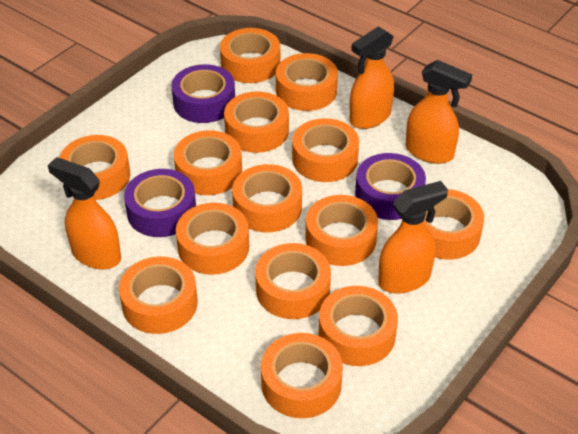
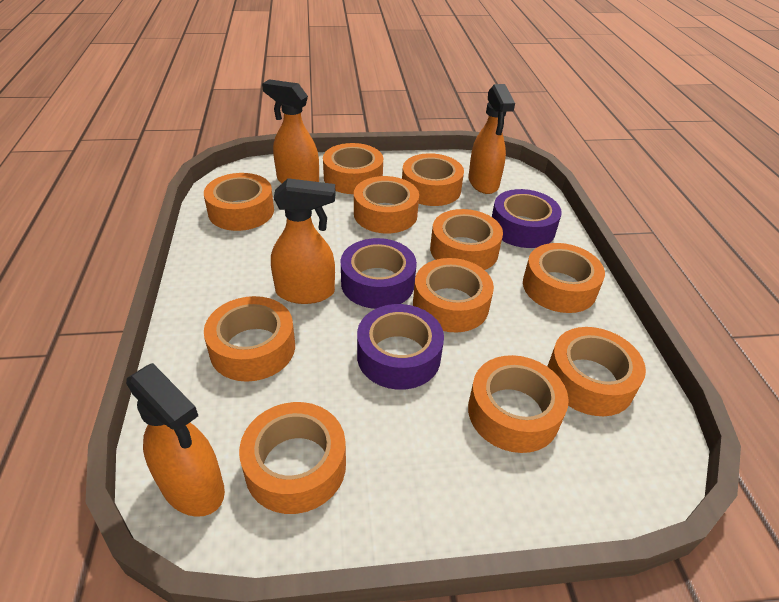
orange tape: [59,135,130,200] [119,257,198,334] [174,130,242,195] [176,203,249,275] [220,28,280,83] [224,91,289,153] [232,164,302,232] [255,243,331,319] [261,333,343,418] [276,53,338,111] [292,118,359,182] [306,195,378,266] [319,286,398,366] [423,189,484,260] = 14 -> [204,173,274,231] [204,296,295,382] [239,402,346,514] [323,143,383,194] [354,176,419,233] [402,153,464,206] [413,258,494,332] [430,209,503,270] [468,355,569,453] [523,243,605,313] [547,327,646,416] = 11

